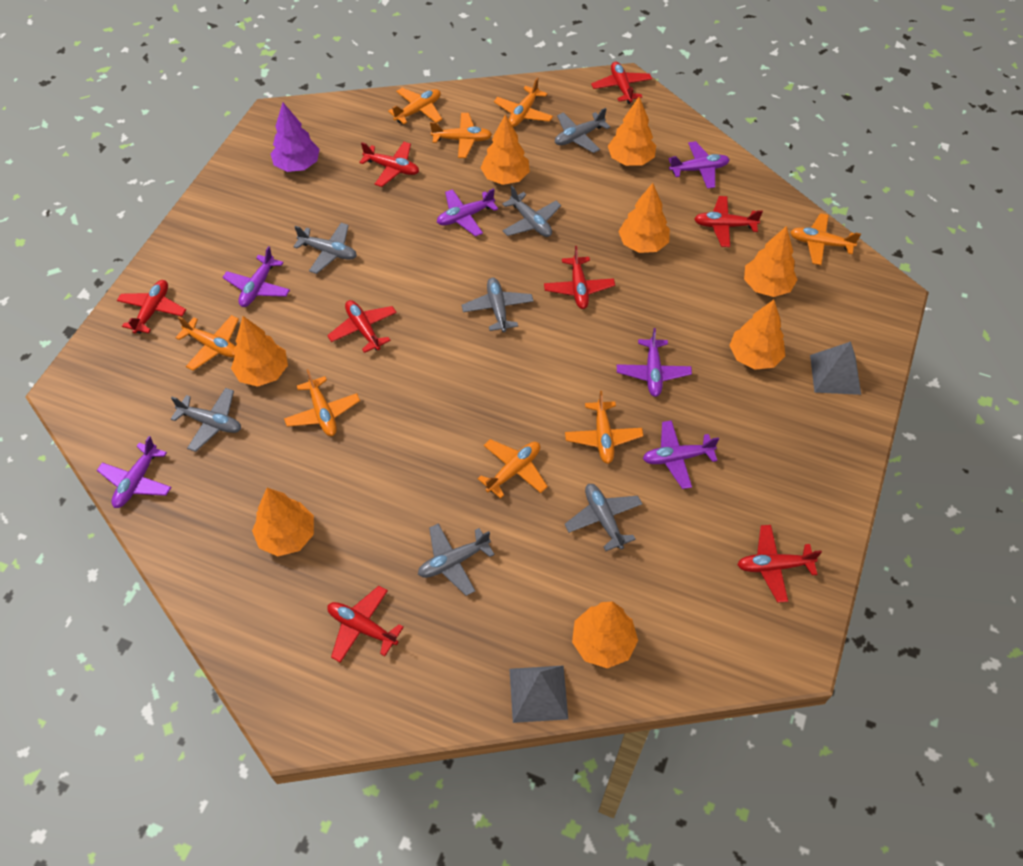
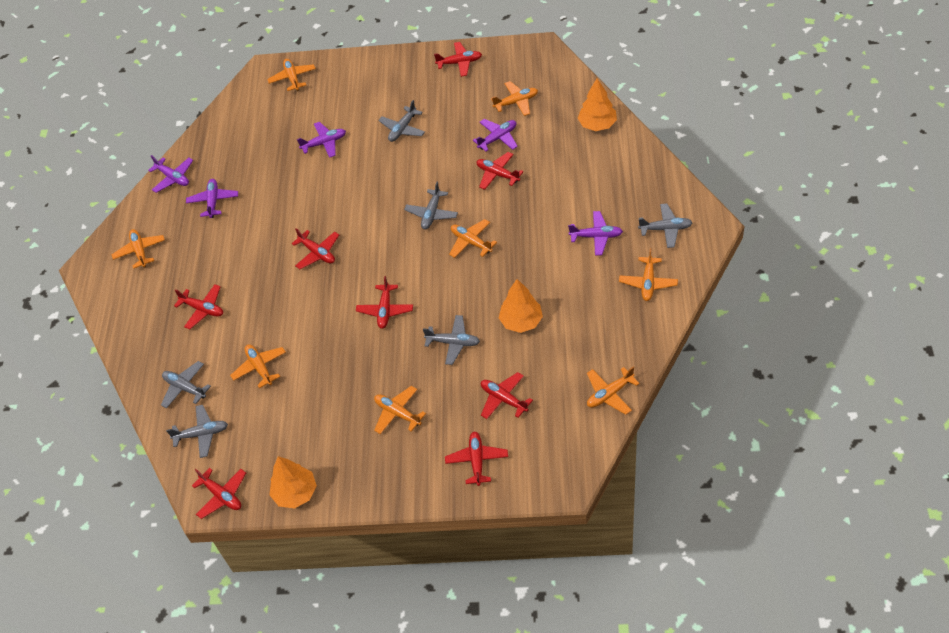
grey plane: [171,388,241,452] [293,223,357,274] [418,523,495,596] [462,278,534,332] [502,186,561,237] [555,108,610,153] [565,484,642,551] = 7 -> [161,361,211,409] [166,405,228,458] [378,100,425,142] [404,182,458,230] [423,315,480,365] [638,203,693,248] = 6
grey pyramid: [510,666,568,723] [810,341,861,395] = 2 -> none = 0
orange tree: [231,316,288,387] [252,488,314,556] [481,115,530,185] [572,602,638,668] [608,97,656,166] [618,183,670,253] [729,300,785,370] [744,226,798,297] = 8 -> [269,456,317,508] [499,279,543,333] [578,78,617,131] = 3
purple plane: [97,436,171,508] [222,246,290,307] [437,188,498,237] [617,328,692,397] [643,420,719,489] [669,141,730,189] = 6 -> [148,155,193,193] [186,179,238,218] [297,122,346,158] [473,119,518,151] [568,211,623,256] = 5
purple tree: [271,102,320,172] = 1 -> none = 0

